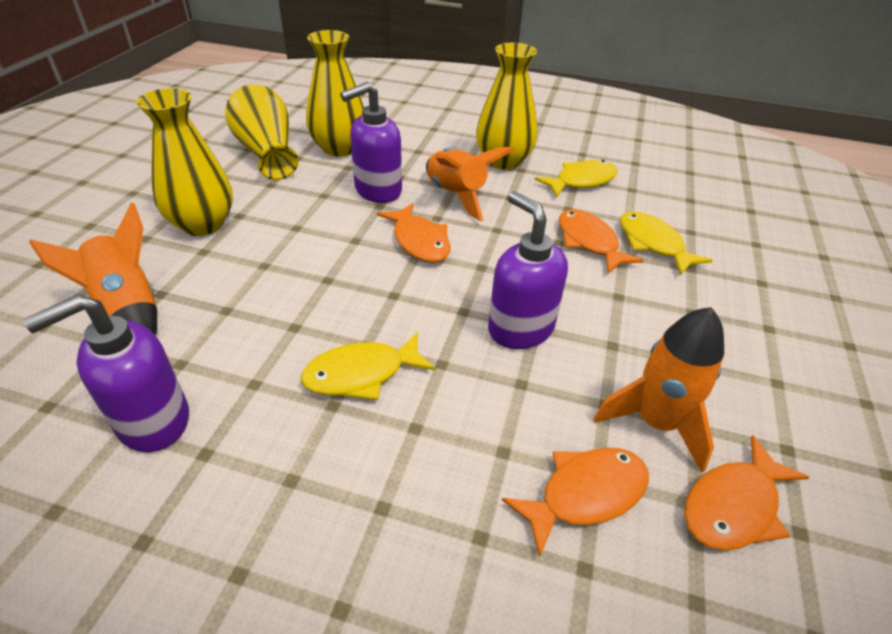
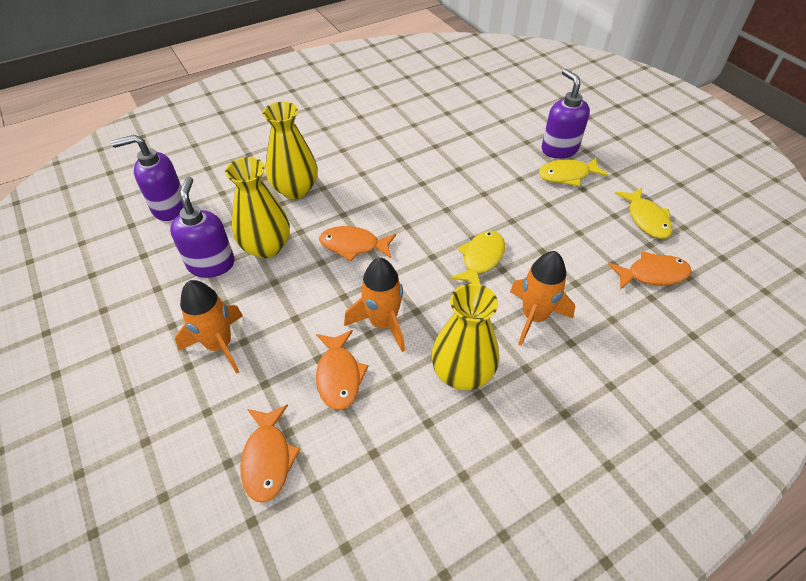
yellow vase: [136,88,233,236] [225,84,299,180] [306,30,364,156] [476,43,537,170] = 4 -> [225,157,290,259] [263,102,318,199] [431,283,499,390] = 3

